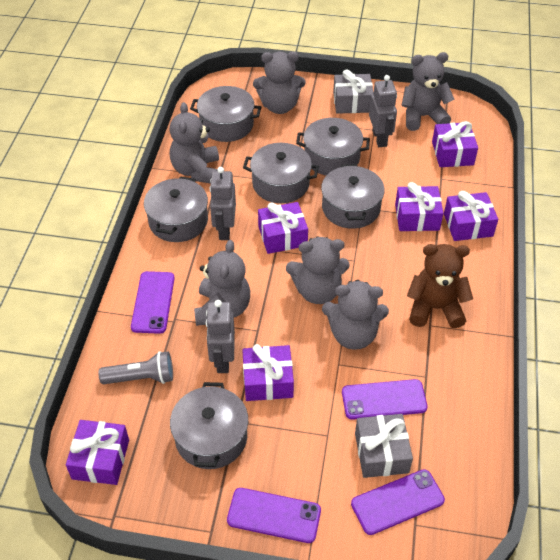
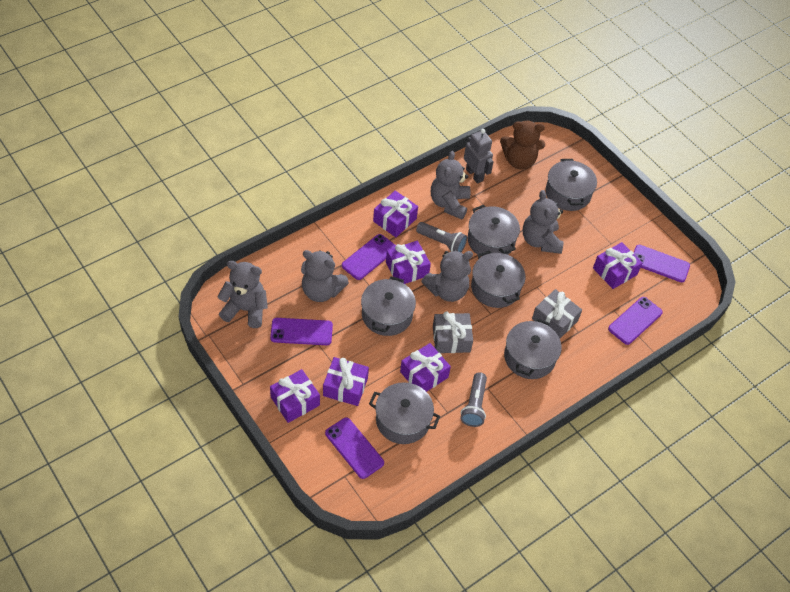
grey flashlight: [99,351,173,384] = 1 -> [416,222,467,252] [461,372,487,427] = 2
grey robot: [206,300,235,373] [210,167,236,240] [369,75,397,147] = 3 -> [464,129,494,184] = 1
grey teddy bear: [170,102,219,184] [194,240,250,326] [253,51,306,114] [286,236,350,304] [322,280,389,350] [401,52,455,131] = 6 -> [217,261,268,328] [301,250,349,302] [421,250,473,302] [431,151,471,219] [523,190,563,254] = 5
purple phone: [131,271,175,334] [227,488,321,543] [342,379,428,420] [351,469,445,535] = 4 -> [270,318,333,345] [325,418,384,479] [342,234,396,280] [608,297,663,345] [634,245,690,282] = 5

